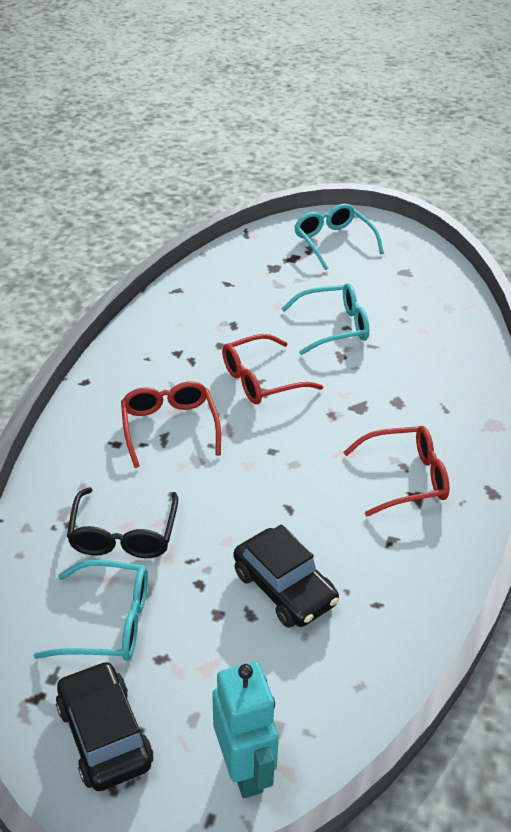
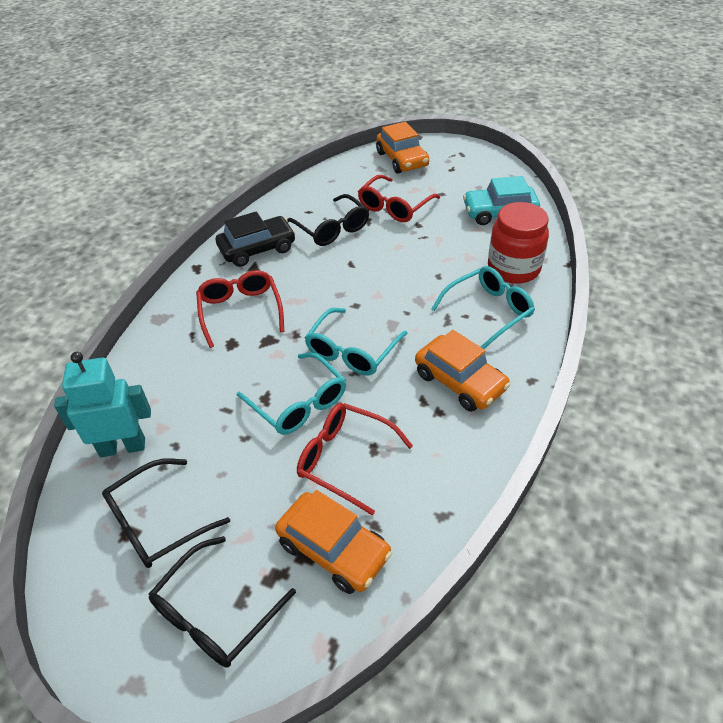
black car: [56,661,153,791] [234,524,339,628] = 2 -> [216,211,296,267] = 1
black glasses: [67,487,178,558] = 1 -> [102,458,230,568] [149,536,296,667] [287,194,369,246] = 3
orange car: none = 0 -> [275,490,392,594] [376,122,429,174] [415,330,510,412] = 3
red jar: none = 0 -> [488,202,549,284] = 1
turquoise car: none = 0 -> [463,176,540,225] = 1

